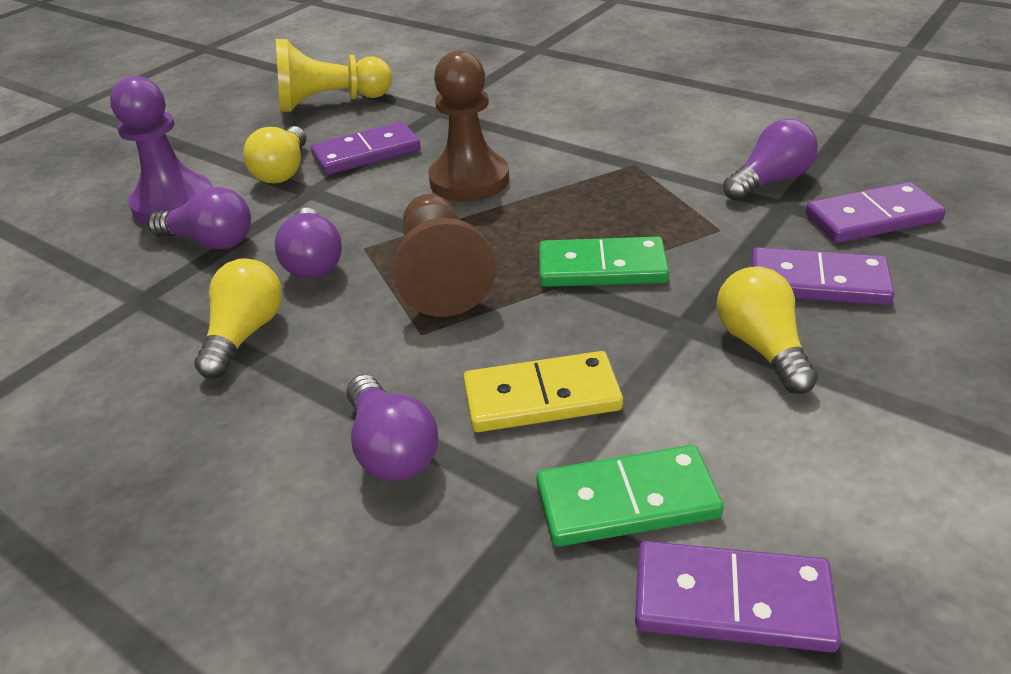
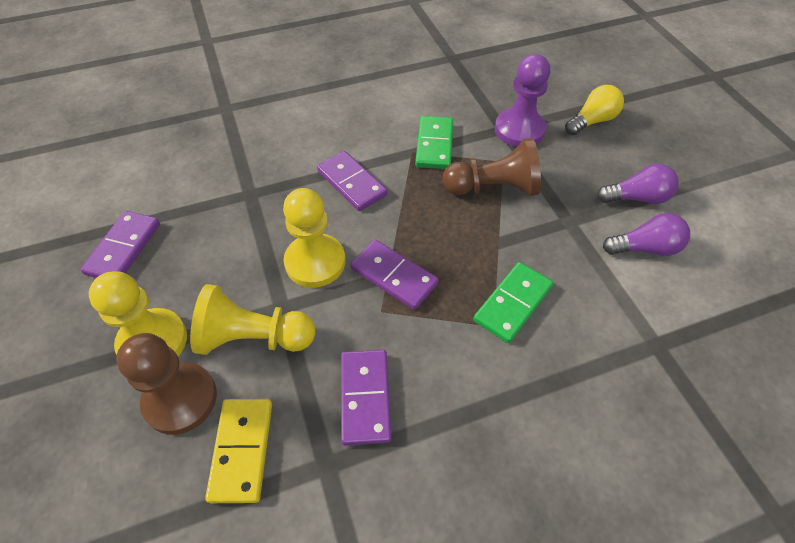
purple light bulb: [148,187,251,249] [275,208,342,279] [346,375,439,481] [723,119,818,201] = 4 -> [597,164,679,204] [603,213,690,256] = 2
yellow light bulb: [194,259,282,379] [243,126,306,184] [716,266,818,394] = 3 -> [565,85,624,135] = 1
yellow pawn: [276,39,392,112] = 1 -> [89,271,187,356] [190,284,315,355] [283,188,345,288] = 3

